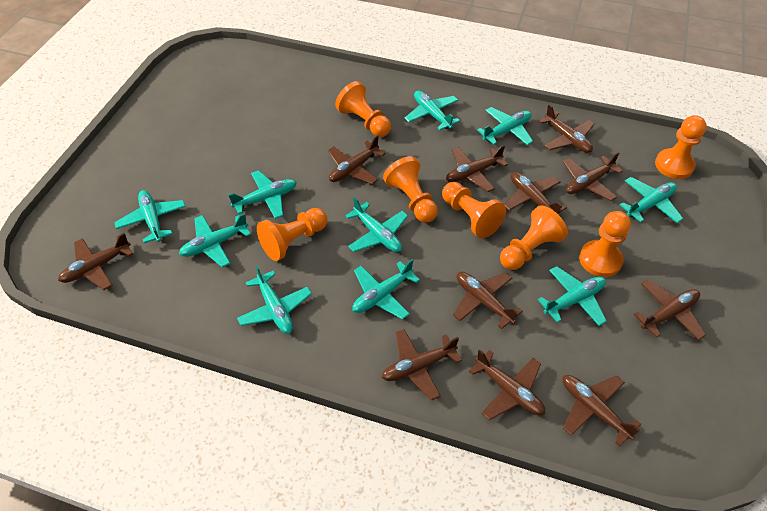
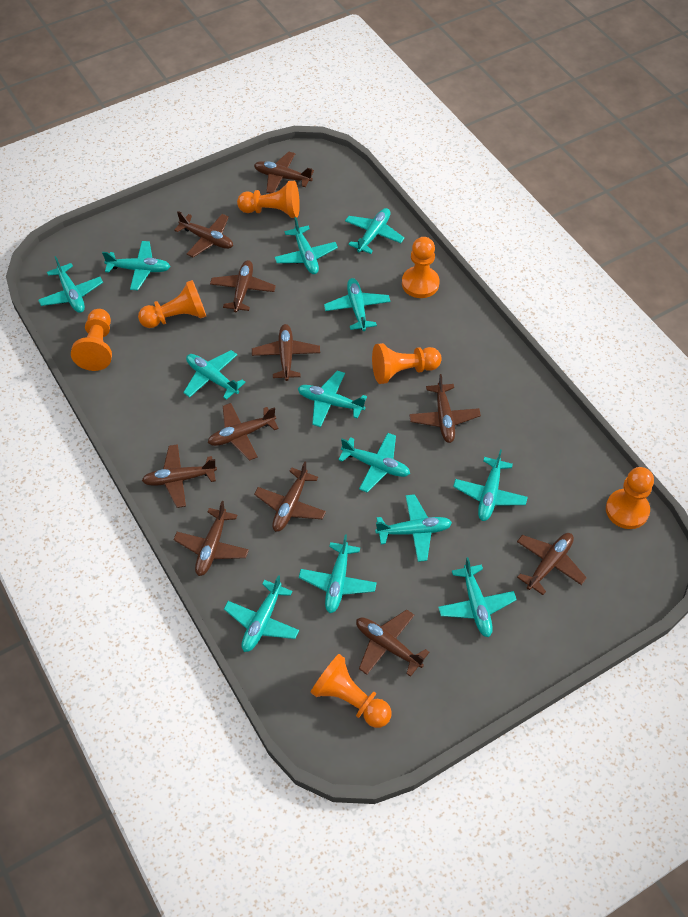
turquoise plane: [114,190,186,243] [179,213,251,267] [228,170,297,219] [237,265,312,334] [345,197,408,252] [352,259,420,320] [405,91,460,130] [477,107,533,145] [538,266,607,326] [620,177,683,223] = 10 -> [38,256,103,313] [102,241,171,290] [183,350,246,400] [224,575,299,652] [274,217,338,274] [298,371,367,427] [299,535,377,613] [324,278,390,331] [338,433,410,493] [345,208,404,254] [375,494,452,562] [438,557,517,637] [453,450,528,521] = 13

